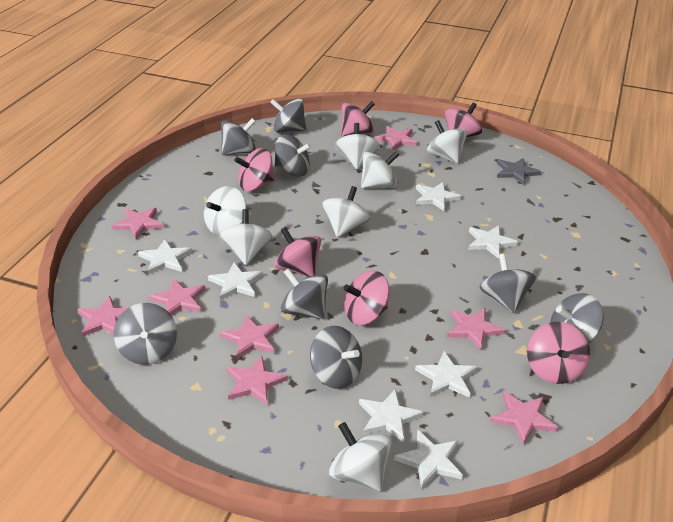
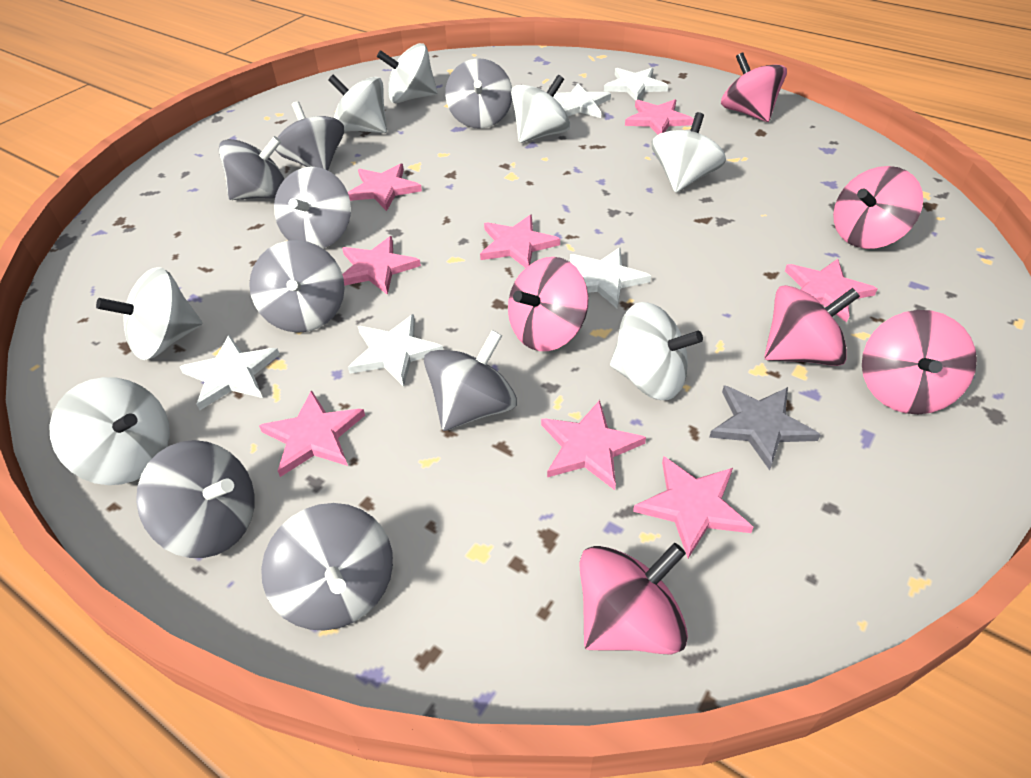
white star: [138,239,192,274] [208,262,263,300] [359,389,423,443] [394,430,463,489] [415,351,477,398] [416,182,461,211] [468,225,518,259] = 7 -> [180,335,280,410] [348,314,443,387] [553,83,611,118] [570,247,651,308] [604,68,668,100] = 5

